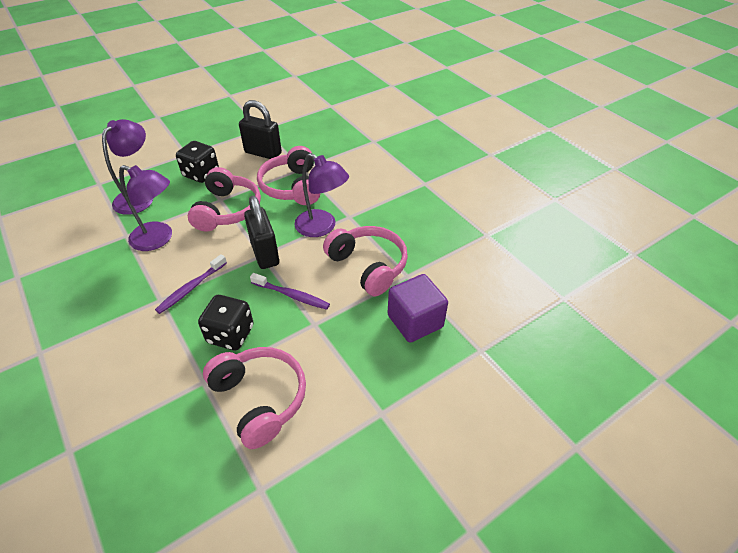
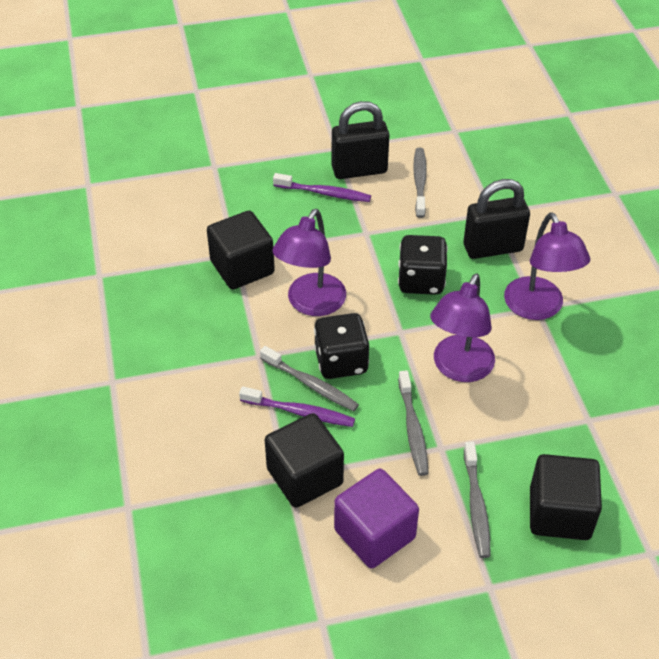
black cube: none = 0 -> [207,211,275,290] [265,413,344,508] [530,454,602,540] = 3
grey toothbrush: none = 0 -> [260,346,359,411] [398,370,429,476] [413,148,427,218] [464,442,490,558] = 4
pink headphones: [188,167,261,231] [203,347,306,449] [257,146,321,205] [323,226,408,296] = 4 -> none = 0

